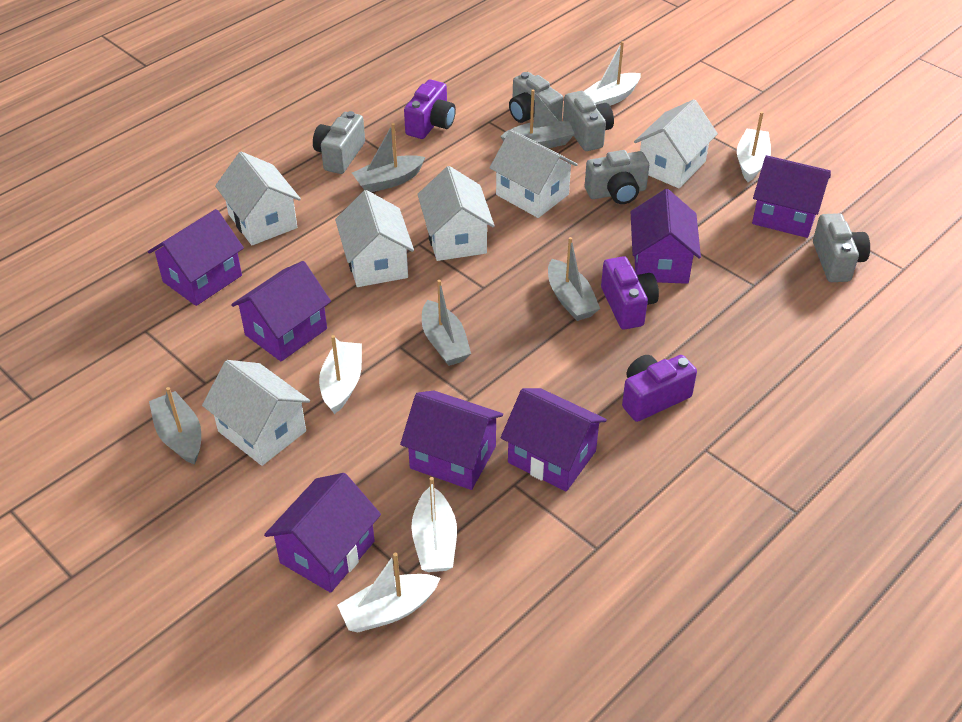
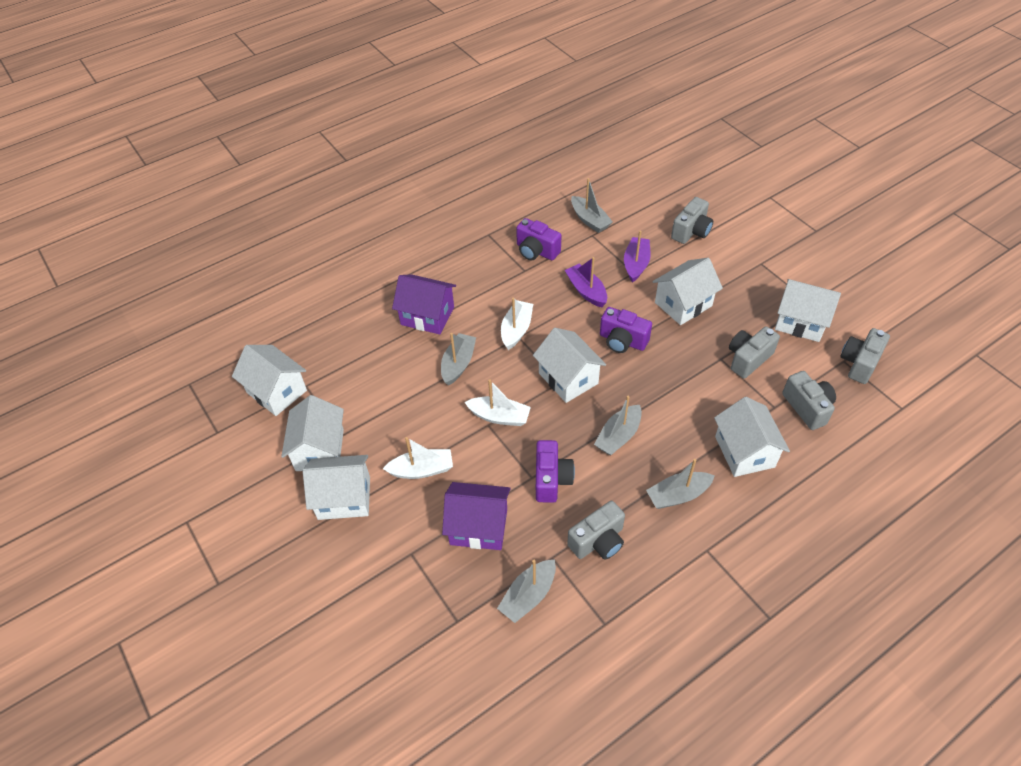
purple boat: none = 0 -> [565,257,607,307] [624,230,650,283] = 2
purple house: [148,209,244,306] [231,261,331,361] [264,473,381,593] [400,391,503,490] [501,388,607,491] [631,189,701,284] [752,155,831,238] = 7 -> [392,274,456,335] [442,482,510,550] = 2
white boat: [319,335,362,414] [337,553,440,632] [411,477,457,572] [584,41,641,106] [737,112,771,182] = 5 -> [383,437,453,479] [465,379,531,426] [501,298,533,350] = 3
white house: [202,360,310,466] [215,152,301,245] [335,190,414,287] [417,166,495,261] [490,129,578,218] [634,99,718,188] = 6 -> [232,345,307,416] [281,395,344,471] [303,455,370,520] [533,328,606,403] [653,258,723,325] [714,397,790,477] [775,279,841,342] = 7

